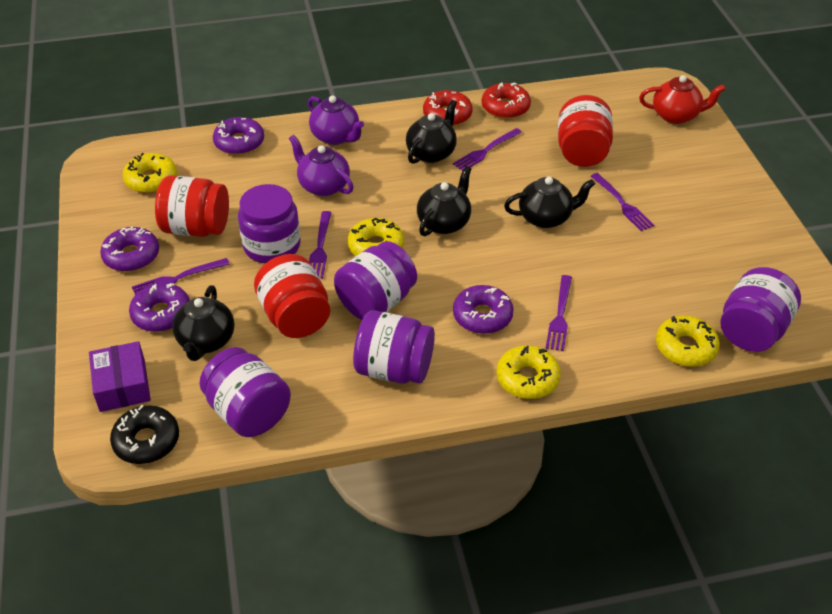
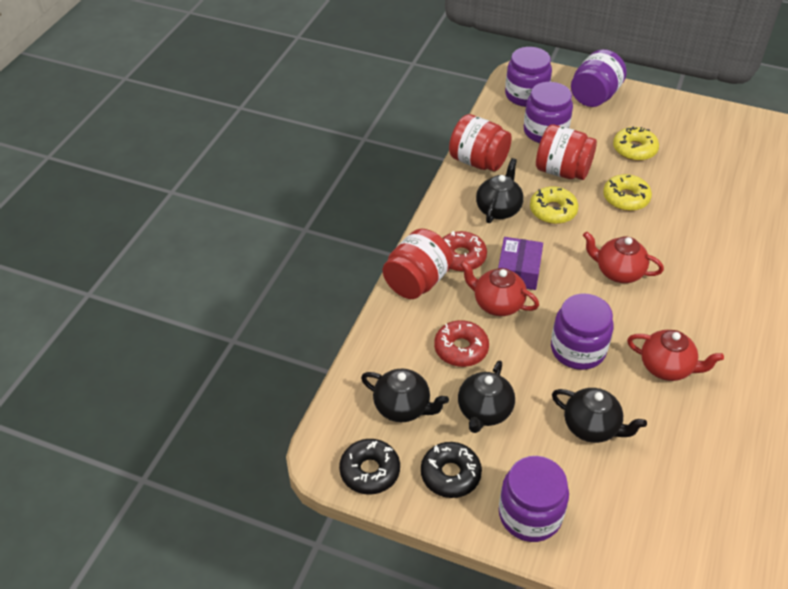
black donut: [110,405,179,464] = 1 -> [339,439,400,495] [421,442,482,498] = 2
purple donut: [100,227,159,272] [129,283,190,332] [213,117,264,155] [453,285,514,334] = 4 -> none = 0
purple fork: [132,258,230,295] [309,211,332,279] [453,128,522,171] [546,275,572,351] [591,173,654,231] = 5 -> none = 0
purple teapot: [289,135,353,196] [308,95,364,145] = 2 -> none = 0
red teapot: [639,75,725,124] = 1 -> [460,260,539,316] [583,232,664,283] [627,330,724,381] = 3
yellow donut: [123,153,177,193] [347,218,404,256] [496,346,561,399] [656,316,720,367] = 4 -> [530,187,578,224] [603,174,652,211] [613,127,659,161] = 3

